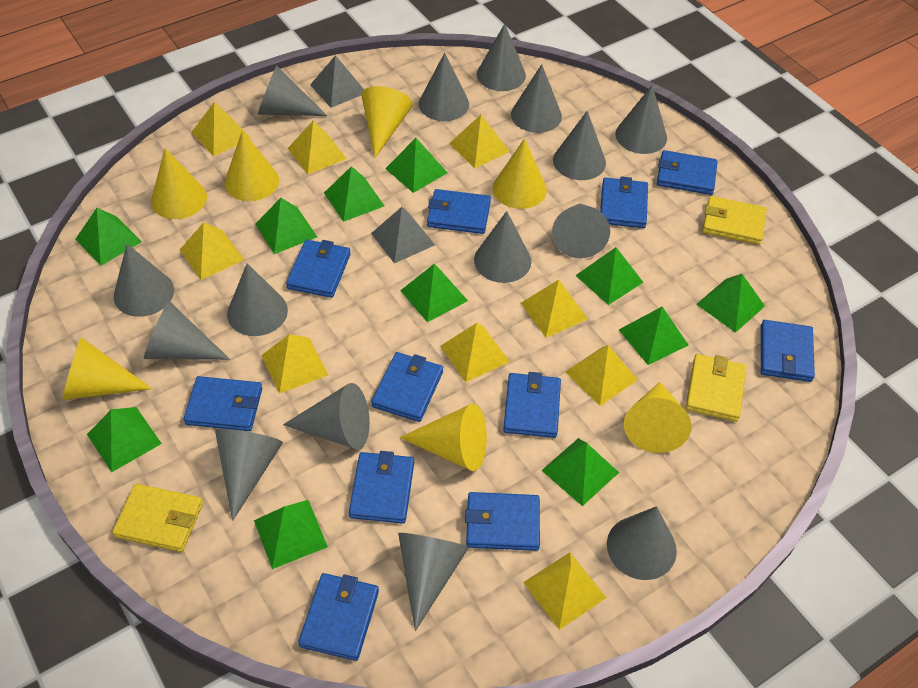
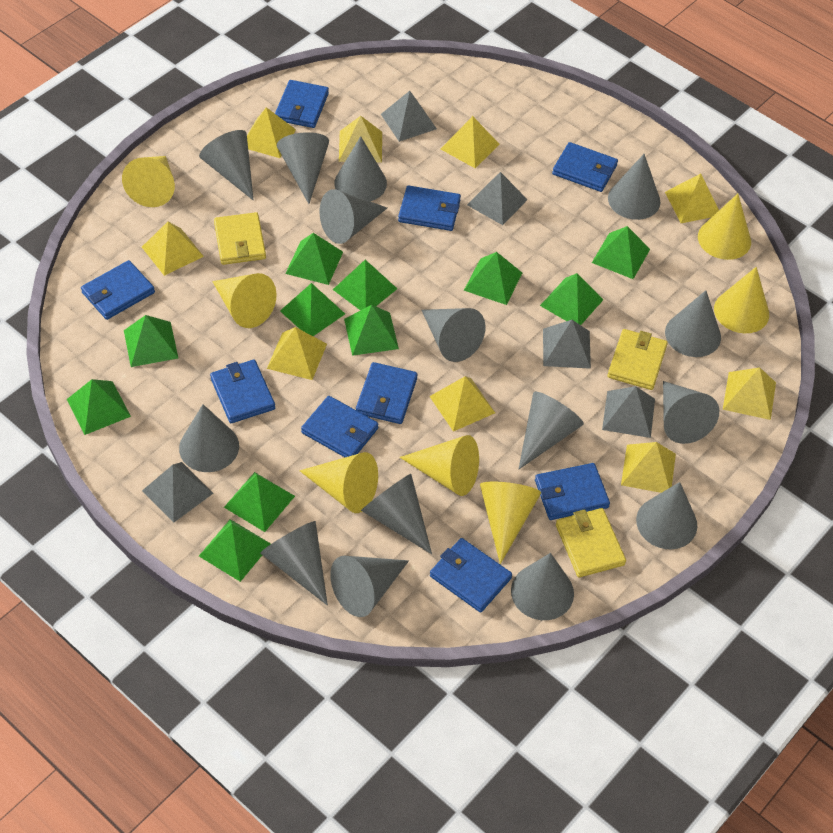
blue wallet: [184,376,262,431] [286,240,351,298] [298,573,379,661] [349,451,414,524] [371,352,443,422] [427,189,491,234] [465,492,540,551] [503,372,561,438] [600,177,648,228] [657,150,718,195] [761,320,815,382] = 11 -> [81,260,155,320] [210,360,275,423] [275,80,329,128] [301,396,378,457] [356,362,418,424] [398,185,461,231] [430,538,512,613] [535,463,610,520] [552,142,618,192] = 9
grey pyramid: [310,55,364,108] [371,207,435,263] = 2 -> [142,462,213,523] [381,91,437,142] [467,172,528,225] [543,320,591,369] [602,386,655,438] = 5

